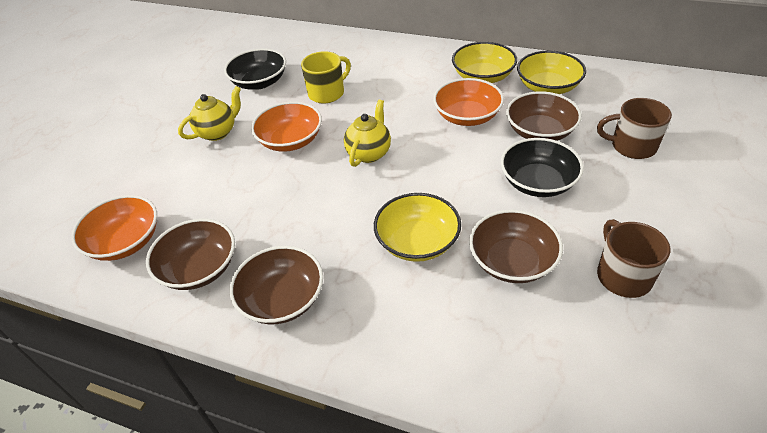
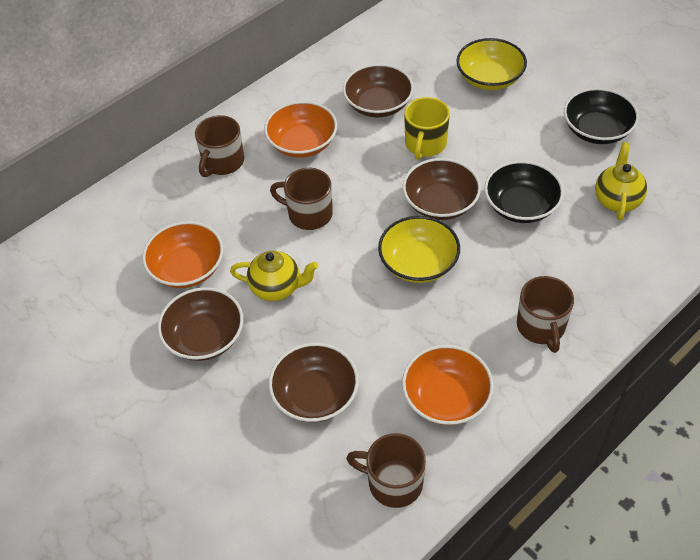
brown mug: [597,98,672,159] [597,219,670,298] = 2 -> [195,115,244,177] [270,168,333,230] [346,433,426,508] [517,276,574,353] = 4
yellow bowl: [374,193,461,262] [452,42,517,83] [517,51,586,94] = 3 -> [378,216,460,283] [456,38,527,90] = 2

